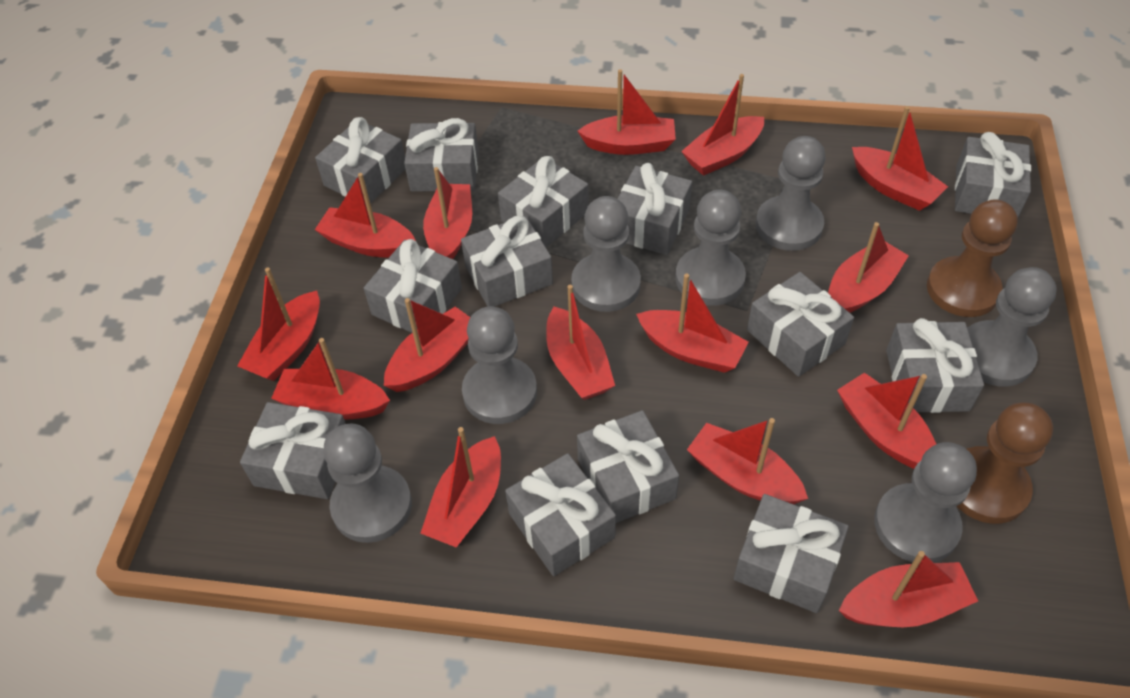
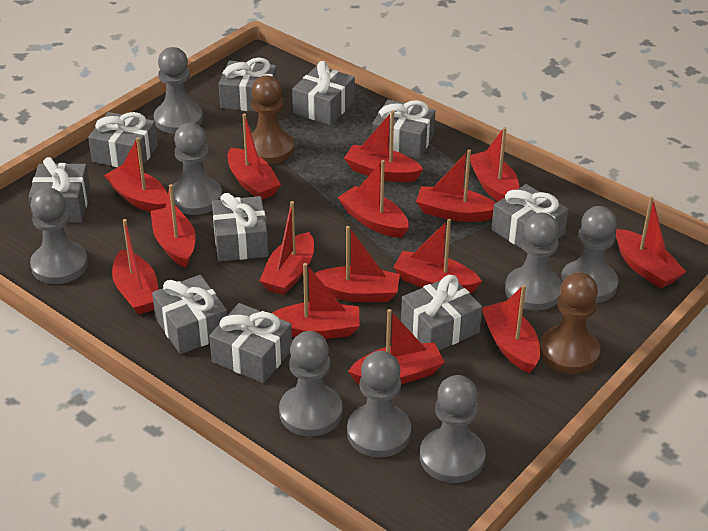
grey gift: [240,402,346,499] [315,117,406,204] [364,239,462,333] [404,118,479,191] [461,216,553,307] [498,156,589,247] [505,453,616,576] [577,410,679,523] [618,163,692,255] [734,494,849,613] [747,272,854,377] [886,318,984,413] [955,132,1031,217] = 13 -> [29,157,90,222] [88,112,158,167] [152,275,227,354] [209,303,292,383] [212,193,268,261] [219,57,277,112] [292,61,355,125] [372,100,435,159] [401,275,482,350] [492,184,568,250] = 10
grey pawn: [323,423,412,543] [462,306,537,424] [571,196,641,312] [675,190,746,306] [756,136,826,251] [874,442,977,563] [967,267,1056,387] = 7 -> [30,188,88,284] [154,47,203,134] [173,123,222,215] [279,331,342,437] [347,351,411,458] [420,375,486,483] [505,213,562,311] [561,206,618,303] = 8

